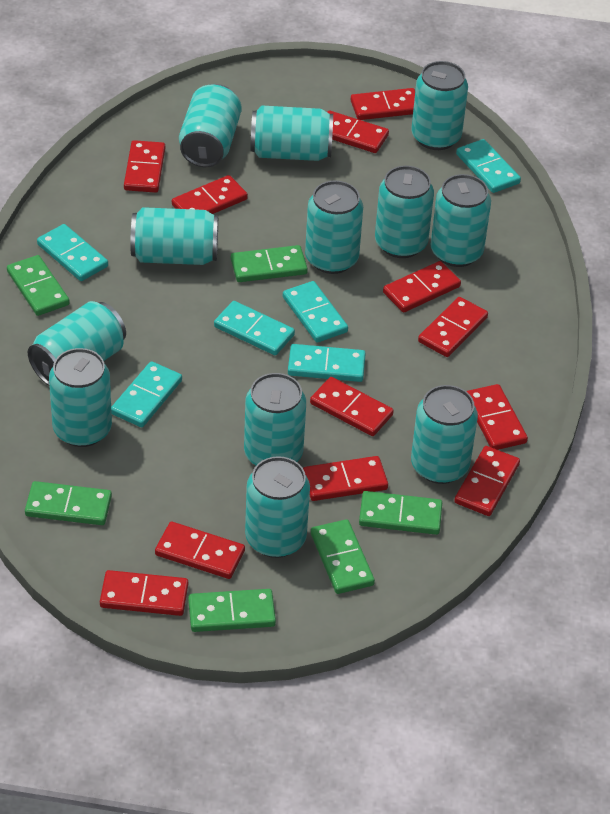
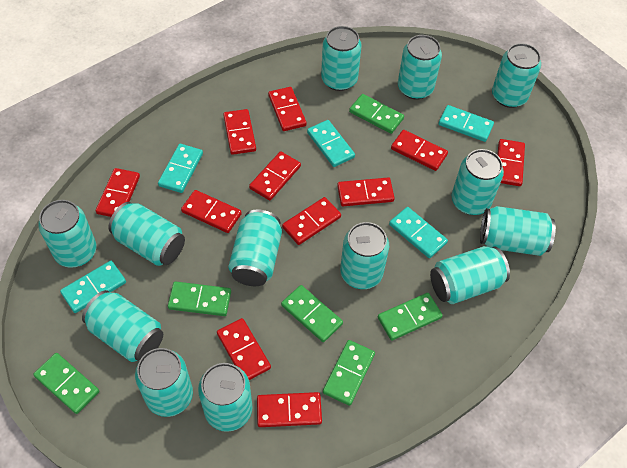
red domino: [100,570,188,616] [124,140,165,193] [155,522,245,579] [172,175,248,214] [303,456,388,501] [310,377,394,436] [327,110,389,153] [351,88,415,120] [383,261,461,313] [418,297,488,357] [454,446,520,516] [467,384,528,450] = 12 -> [96,168,140,217] [181,190,242,233] [217,318,271,380] [223,109,256,155] [249,151,301,201] [257,392,322,427] [268,87,307,131] [282,197,341,245] [337,177,394,206] [391,130,448,171] [497,139,525,186] = 11
turquoise can: [28,301,126,386] [49,348,112,447] [130,207,218,265] [179,84,242,167] [244,373,306,465] [245,456,310,558] [250,106,333,161] [305,180,363,274] [375,166,434,258] [411,385,478,484] [412,61,468,150] [431,174,491,267] = 12 -> [38,200,96,268] [82,290,163,362] [108,202,185,266] [135,348,193,417] [198,363,253,432] [228,210,282,286] [321,26,362,91] [340,222,389,289] [398,35,442,100] [430,246,510,304] [452,149,504,215] [480,206,556,256] [492,43,541,108] = 13
turquoise domino: [37,224,108,281] [111,361,182,427] [214,301,295,355] [283,281,348,343] [288,344,366,382] [456,139,521,193] = 6 -> [60,261,126,313] [158,144,203,193] [307,120,355,167] [389,207,448,258] [438,105,494,142] = 5

